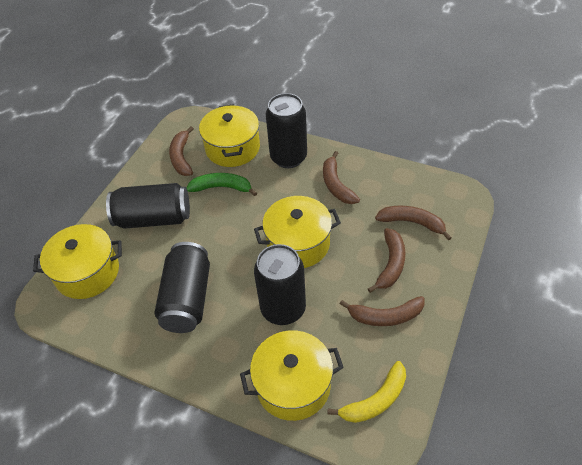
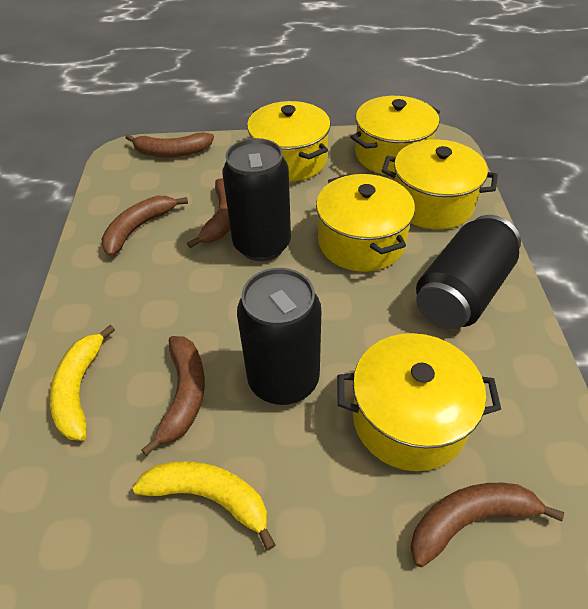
black can: [106,183,190,229] [154,242,210,333] [254,244,306,325] [266,93,307,168] = 4 -> [222,138,291,261] [237,268,321,405] [416,215,521,330] = 3
green banana: [187,173,257,196] = 1 -> none = 0
yellow banana: [327,361,406,423] = 1 -> [50,325,115,441] [133,461,276,550] = 2
yellow pot: [33,224,122,299] [199,104,260,167] [240,330,344,421] [254,196,341,268] = 4 -> [247,101,331,182] [316,174,415,272] [337,333,501,471] [351,96,440,175] [382,139,498,230] = 5

